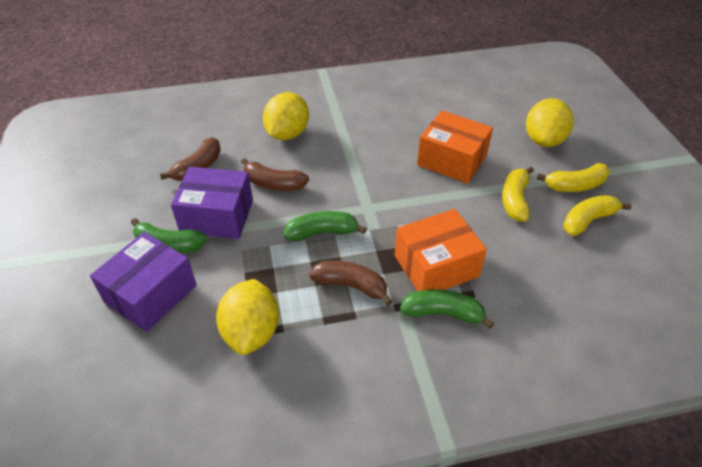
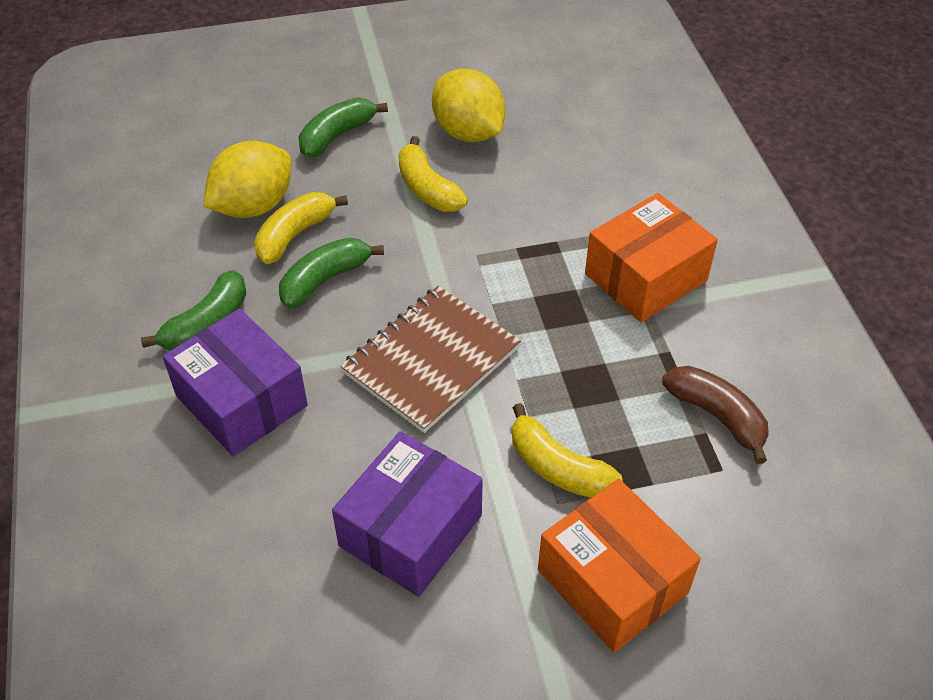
brown banana: [160,137,221,181] [241,158,309,191] [309,261,393,306] = 3 -> [662,366,769,464] = 1
brown notebook: none = 0 -> [340,286,521,433] = 1
yellow lemon: [216,279,279,355] [263,92,309,140] [526,98,574,147] = 3 -> [204,141,291,218] [432,69,505,142] = 2

